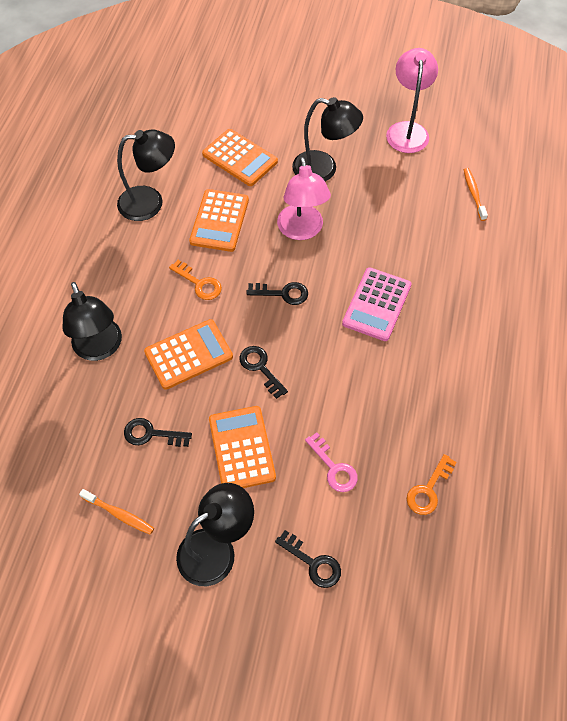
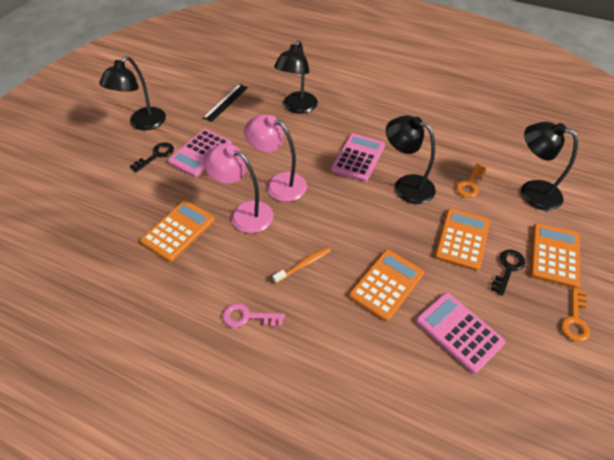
black key: [124,418,192,447] [240,346,288,399] [246,282,308,305] [275,530,341,588] = 4 -> [130,142,174,172] [491,250,525,296] = 2
black ruler: none = 0 -> [203,84,248,122] = 1
orange toothbrush: [79,489,154,535] [464,168,488,221] = 2 -> [273,247,331,283] = 1
pink calculator: [342,267,412,341] = 1 -> [168,129,232,177] [331,133,385,182] [416,292,505,374] = 3

